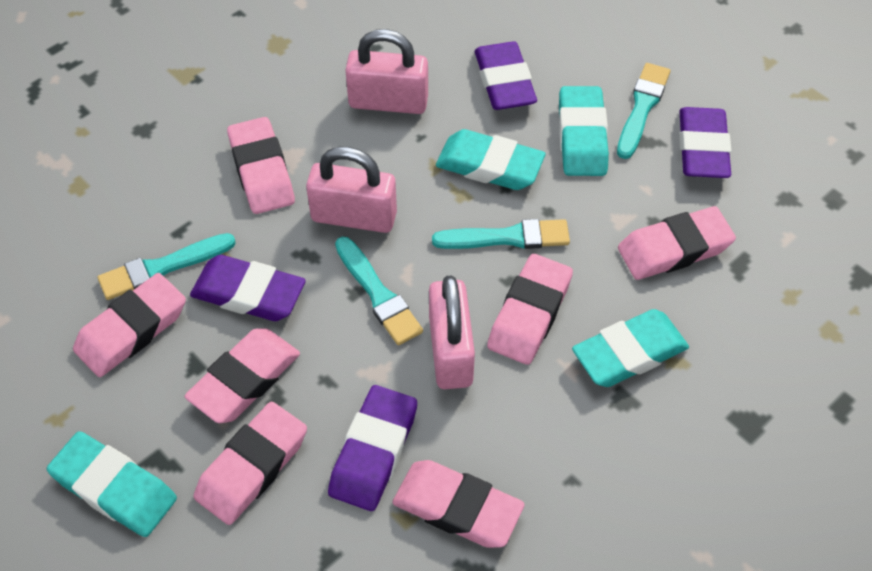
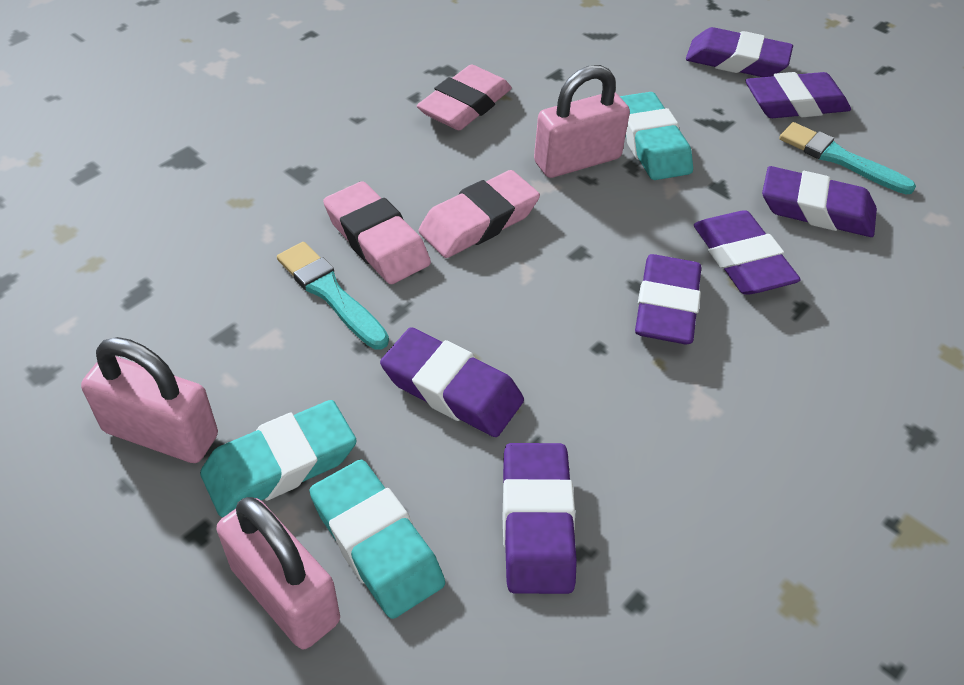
pink eraser: [73,273,186,377] [185,328,300,423] [194,402,307,525] [227,117,295,214] [392,460,525,548] [487,254,573,365] [618,206,736,280] = 7 -> [323,181,431,284] [417,65,512,130] [419,170,540,258] = 3
purple eraser: [190,255,306,321] [328,385,417,511] [475,41,537,110] [679,107,731,178] = 4 -> [380,327,524,437] [503,443,577,594] [635,254,701,344] [686,27,793,77] [694,210,801,295] [745,72,851,118] [762,166,877,237] = 7
turquoise brush: [98,233,236,300] [335,237,423,345] [432,219,570,249] [617,63,670,159] = 4 -> [277,242,389,349] [779,122,916,195] = 2
turquoise eraser: [47,431,177,537] [436,129,546,190] [559,86,609,176] [572,309,689,387] = 4 -> [200,400,357,517] [309,459,445,619] [620,92,693,180] = 3

